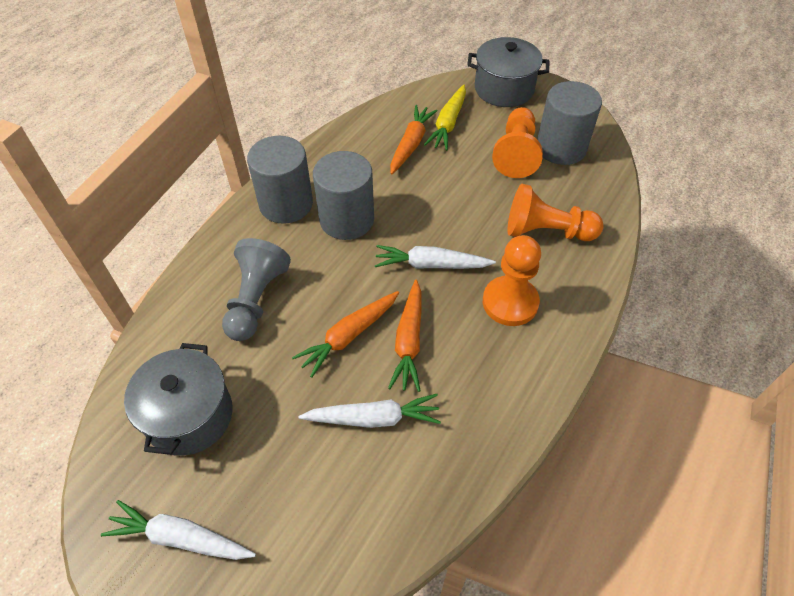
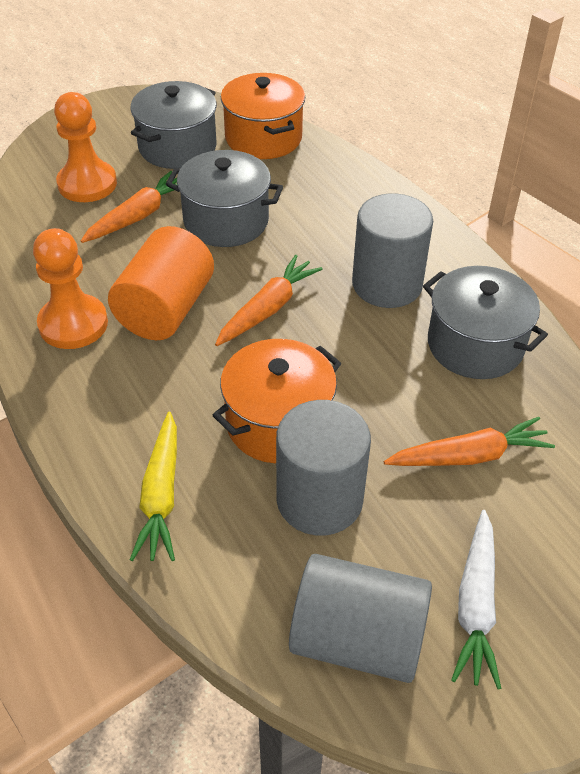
grey pawn: [222,238,291,341] = 1 -> none = 0
grey pot: [124,343,233,456] [467,37,549,107] = 2 -> [130,81,217,169] [166,150,283,247] [423,266,548,379] = 3
orange cylinder: none = 0 -> [108,226,214,340] = 1
orange pawn: [483,235,541,326] [492,107,543,178] [508,184,603,241] = 3 -> [33,228,108,349] [54,92,117,202] = 2
orange pot: none = 0 -> [213,339,341,463] [221,73,305,159] = 2
white carrot: [101,500,256,560] [298,394,441,428] [375,245,496,269] = 3 -> [451,510,501,689] = 1

